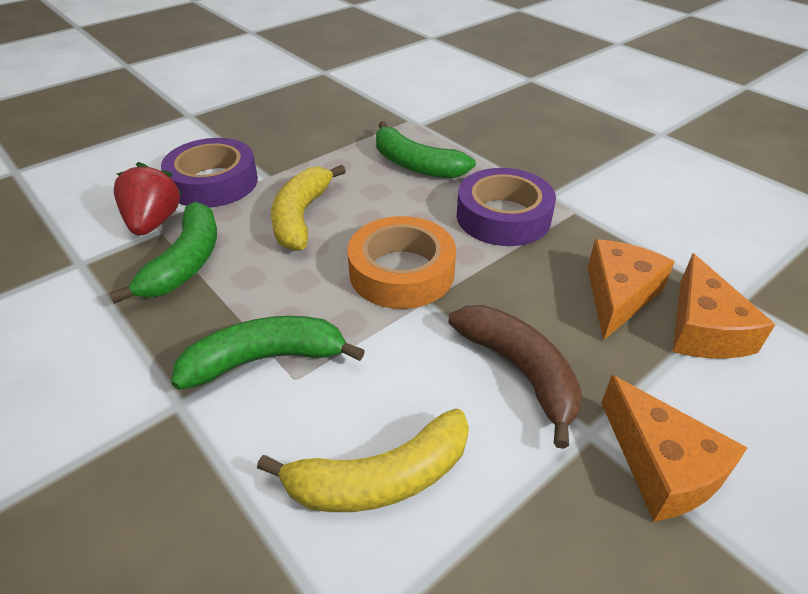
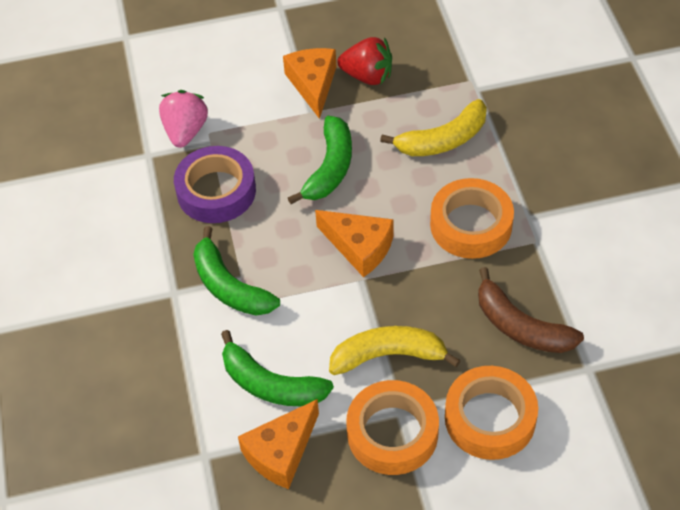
orange tape: [347,216,456,309] = 1 -> [346,380,439,475] [430,178,514,259] [445,366,538,460] = 3
pink strawberry: none = 0 -> [159,90,208,148] = 1
purple tape: [161,138,258,208] [457,168,556,246] = 2 -> [174,146,256,223] = 1

